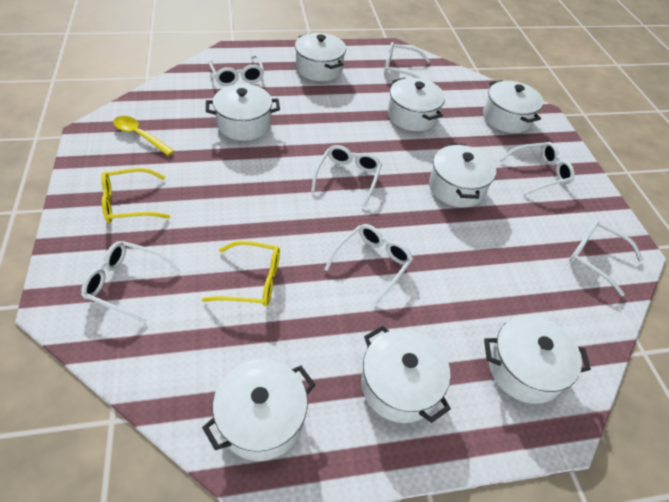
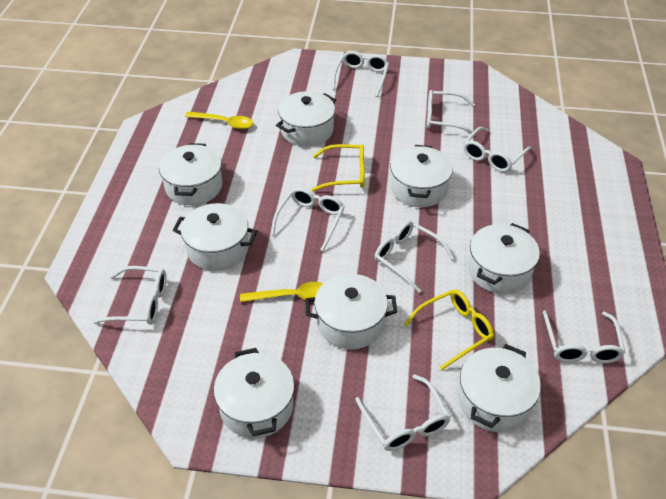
white glasses: [81,241,181,323] [208,55,264,86] [311,145,382,207] [324,224,413,305] [384,42,430,79] [500,142,575,195] [569,220,643,296] = 7 -> [92,266,167,324] [271,188,345,251] [332,51,389,97] [355,374,451,451] [374,221,455,293] [427,90,475,134] [463,127,531,172] [543,310,625,363] = 8
yellow spoon: [113,116,174,156] = 1 -> [185,111,253,129] [240,282,324,302] = 2

